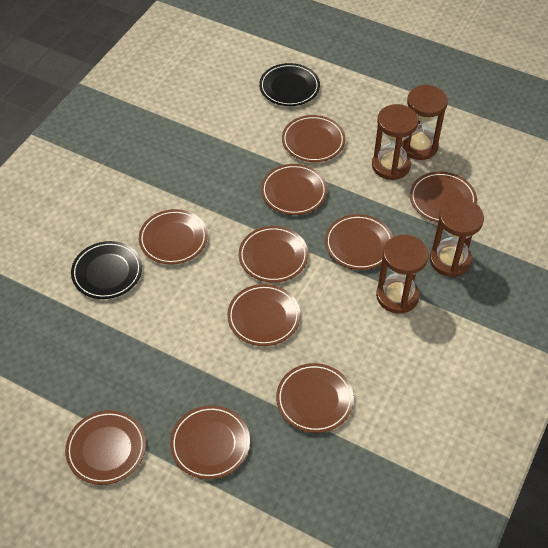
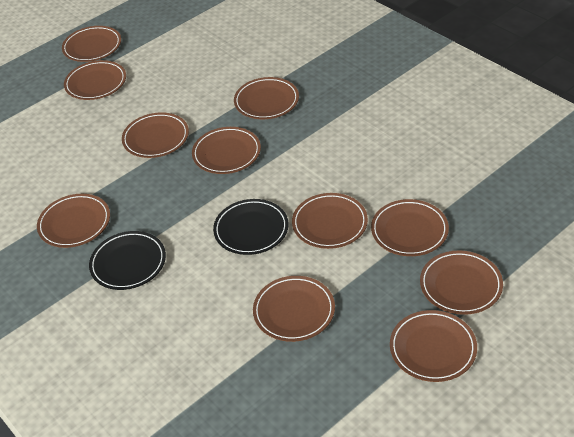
brown hourglass: [372,104,418,180] [376,235,429,314] [401,84,448,160] [430,199,484,277] = 4 -> none = 0
brown plate: [65,410,146,485] [139,209,208,265] [170,405,250,479] [227,284,301,346] [239,226,308,283] [261,164,327,215] [276,363,354,433] [282,115,346,162] [325,214,393,270] [410,171,477,222] = 10 -> [37,194,110,248] [62,26,121,62] [64,60,126,100] [122,112,189,158] [192,127,261,174] [234,77,299,119] [253,276,335,342] [292,193,368,249] [371,199,449,256] [390,310,477,382] [420,251,503,315] = 11

